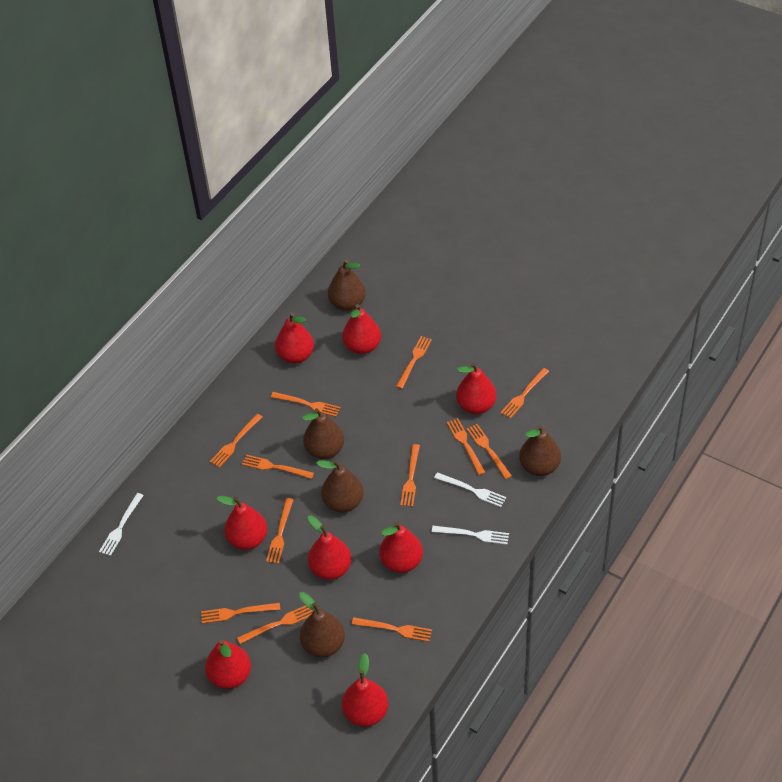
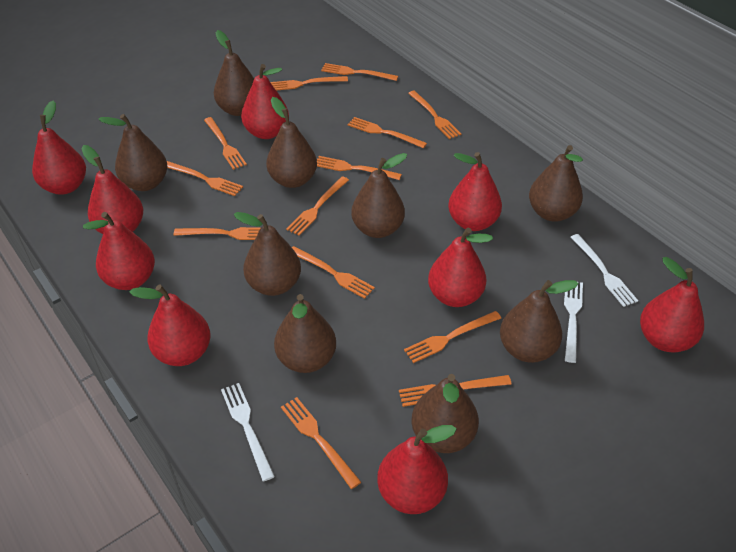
brown pear: [299,592,345,658] [302,408,344,459] [316,460,363,513] [328,260,366,311] [519,425,561,476] = 5 -> [98,114,167,191] [214,30,254,116] [234,212,301,296] [266,97,317,188] [274,294,336,373] [351,153,407,238] [411,374,479,453] [500,280,579,363] [529,145,583,222] = 9
orange fork: [201,603,280,624] [210,414,262,468] [237,605,313,644] [242,455,314,479] [266,498,294,564] [271,392,340,417] [352,617,432,642] [396,336,432,389] [400,444,420,507] [447,418,486,475] [467,424,512,479] [500,368,549,419] = 12 -> [167,161,243,196] [174,227,261,240] [204,117,247,170] [270,76,348,91] [281,397,361,489] [286,176,349,236] [292,246,375,299] [317,156,402,180] [321,63,398,81] [348,117,427,148] [399,375,512,407] [404,311,501,363] [408,91,461,139] = 13
red pear: [205,639,251,689] [217,496,267,550] [275,313,314,364] [307,515,351,580] [342,304,381,354] [342,653,388,727] [379,522,423,573] [456,363,496,414] = 8 -> [32,101,86,195] [81,145,143,234] [83,212,155,290] [129,285,211,366] [241,64,289,139] [377,425,457,514] [428,228,493,307] [448,152,502,231] [640,257,704,353] = 9

